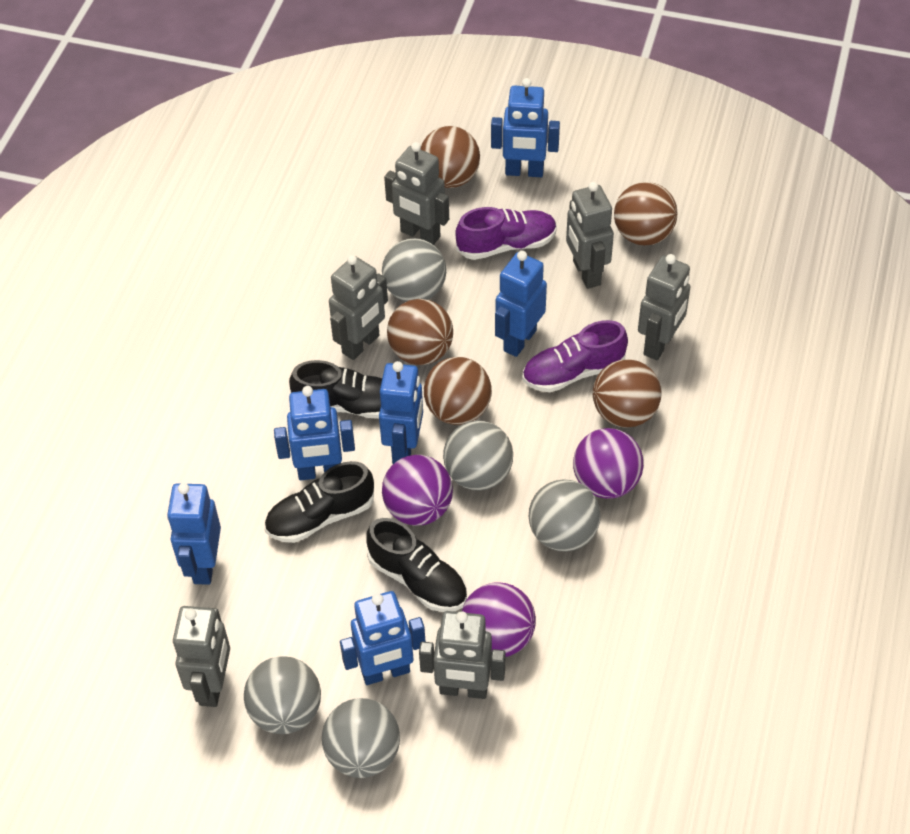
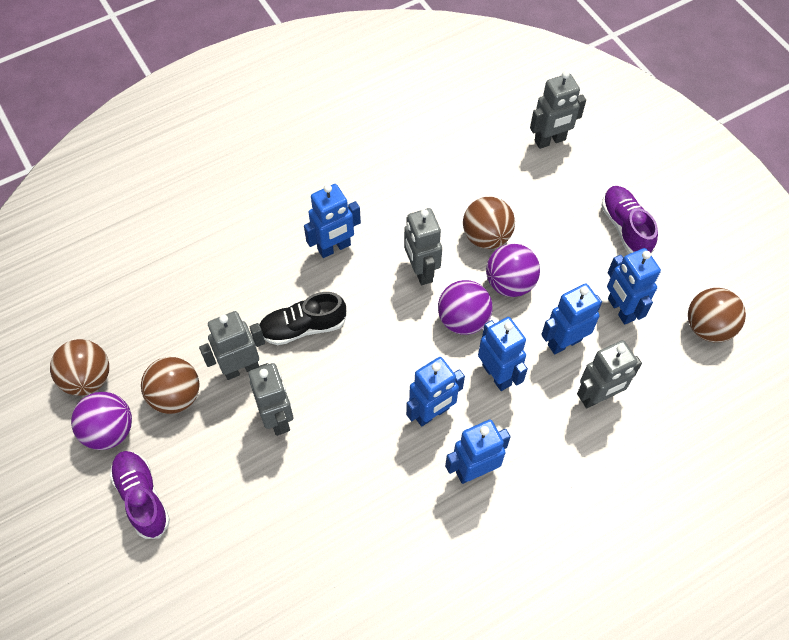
black shoe: [264,461,374,543] [289,360,382,419] [366,518,467,612] = 3 -> [259,292,347,345] = 1
brown ball: [387,299,453,365] [421,126,480,188] [424,357,492,425] [593,359,661,428] [614,182,677,246] = 5 -> [50,339,109,396] [141,357,200,414] [463,197,515,249] [688,288,746,342] = 4
grey ball: [244,656,321,734] [322,698,400,778] [382,238,446,302] [443,421,513,491] [529,479,601,552] = 5 -> none = 0
grey robot: [173,606,230,707] [329,255,388,360] [384,142,449,245] [419,611,505,699] [566,182,614,289] [638,254,691,360] = 6 -> [199,311,265,380] [249,363,293,436] [404,208,442,285] [530,71,586,149] [577,340,642,408] = 5

